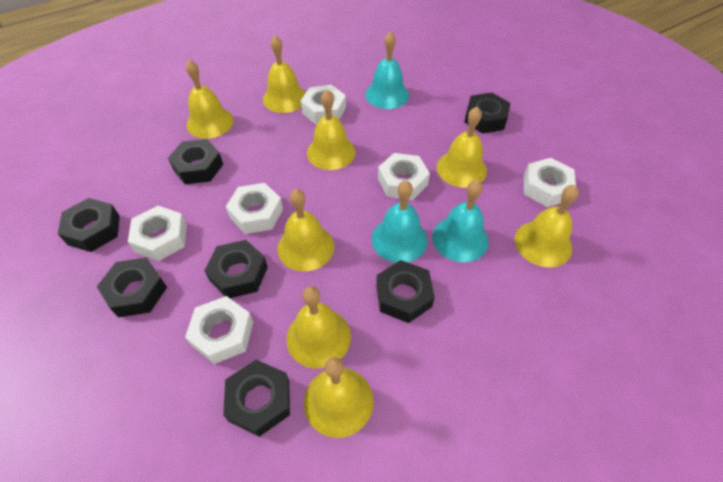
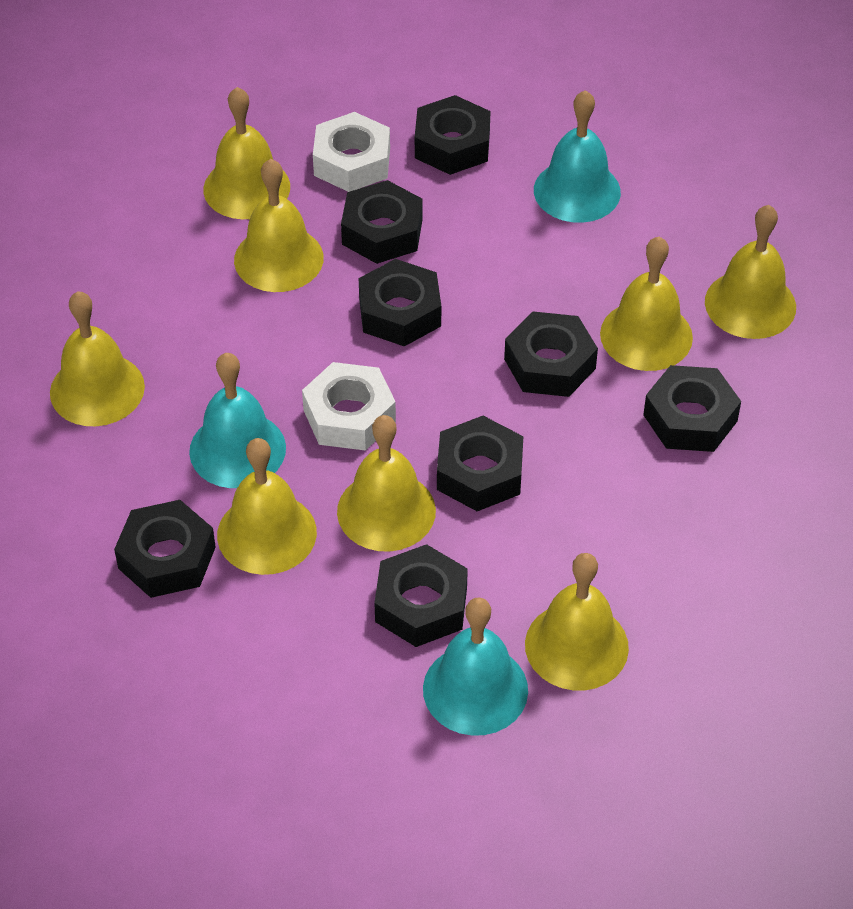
black nut: [58,198,120,252] [97,258,167,317] [168,139,223,184] [204,240,268,298] [223,360,290,437] [376,260,435,323] [464,92,510,134] = 7 -> [114,500,216,598] [341,180,423,264] [359,259,441,346] [374,544,468,647] [415,95,491,175] [437,416,523,511] [504,311,598,397] [643,365,741,452] = 8
white nut: [128,206,187,261] [185,296,253,364] [226,183,283,234] [301,85,346,125] [378,153,430,200] [524,158,576,207] = 6 -> [302,362,396,451] [313,112,390,192] = 2

